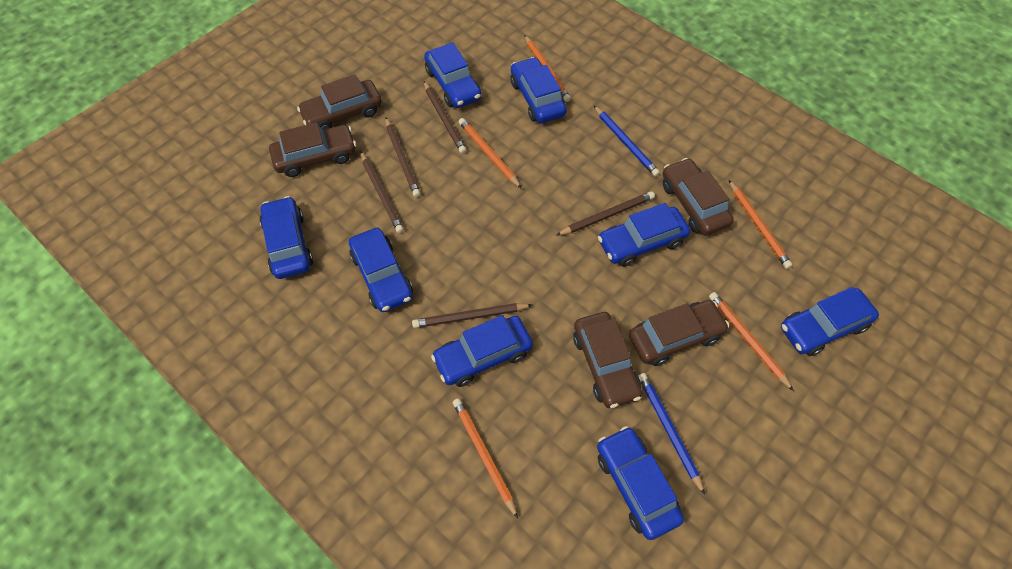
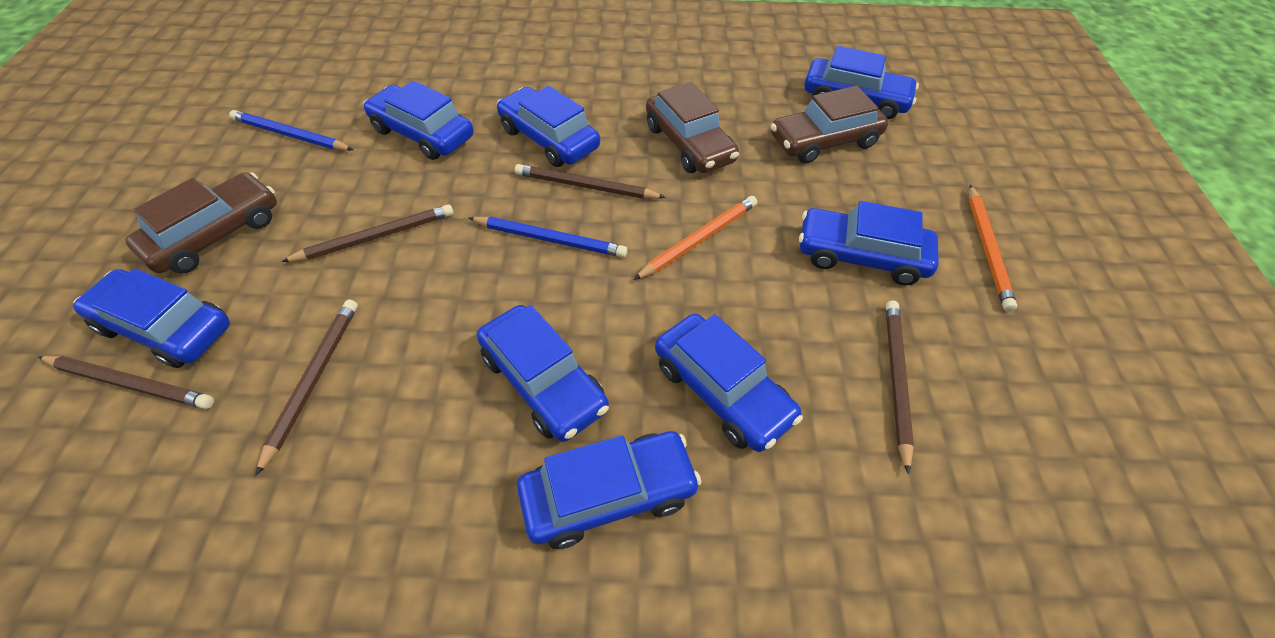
brown car: [269,122,356,177] [297,74,382,130] [573,312,642,408] [629,300,729,366] [663,158,734,236] = 5 -> [125,172,277,274] [646,82,739,173] [771,86,888,164] = 3
orange pencil: [453,398,518,519] [459,118,522,189] [525,35,571,102] [709,292,794,391] [729,180,792,269] = 5 -> [634,196,757,280] [969,185,1017,311] = 2

